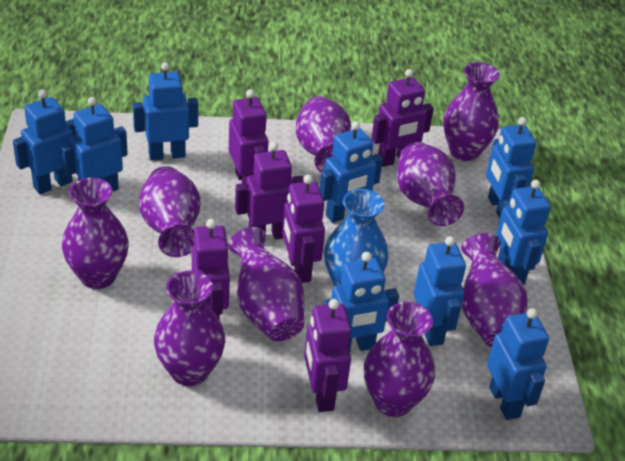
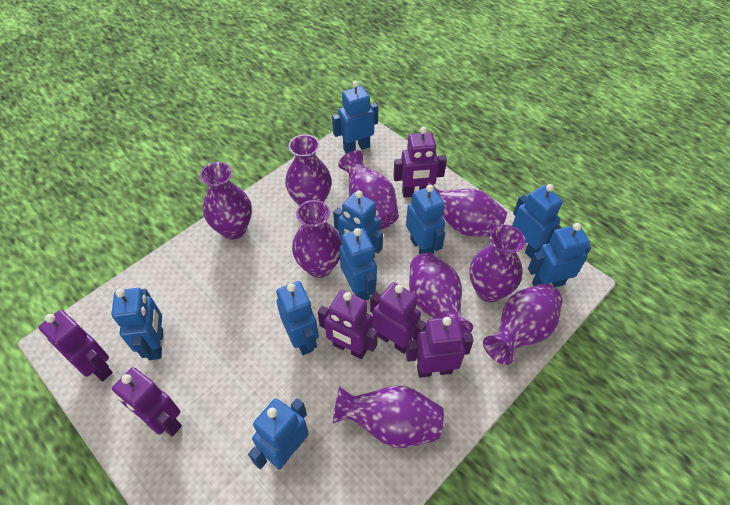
blue vase: [324,189,389,286] = 1 -> none = 0

